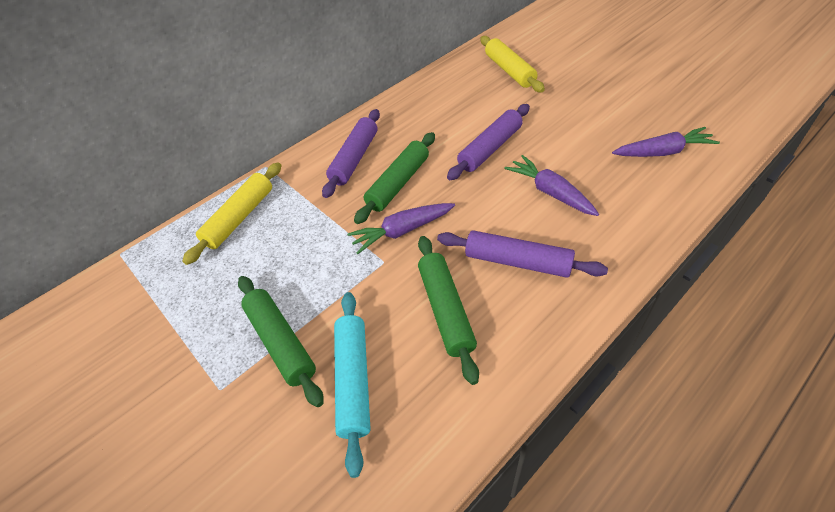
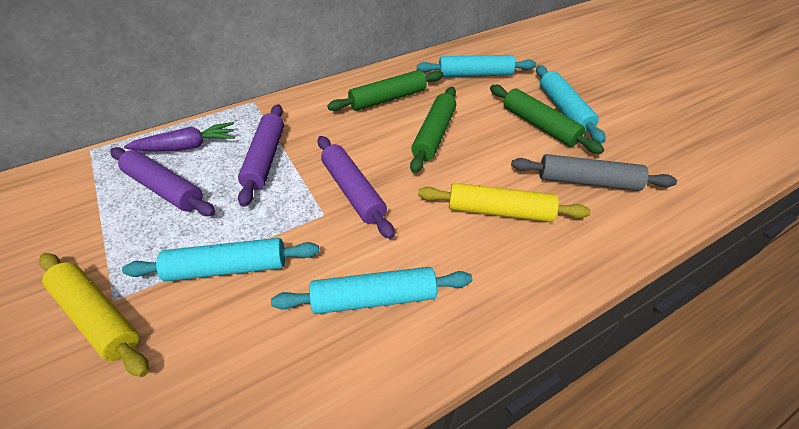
grey rolling pin: none = 0 -> [511,154,677,191] = 1
purple carrot: [347,203,455,254] [504,155,599,216] [612,127,720,157] = 3 -> [124,122,235,151] = 1
turquoise rolling pin: [334,292,371,478] = 1 -> [122,238,319,282] [271,267,472,314] [417,55,536,77] [536,65,606,143] = 4

